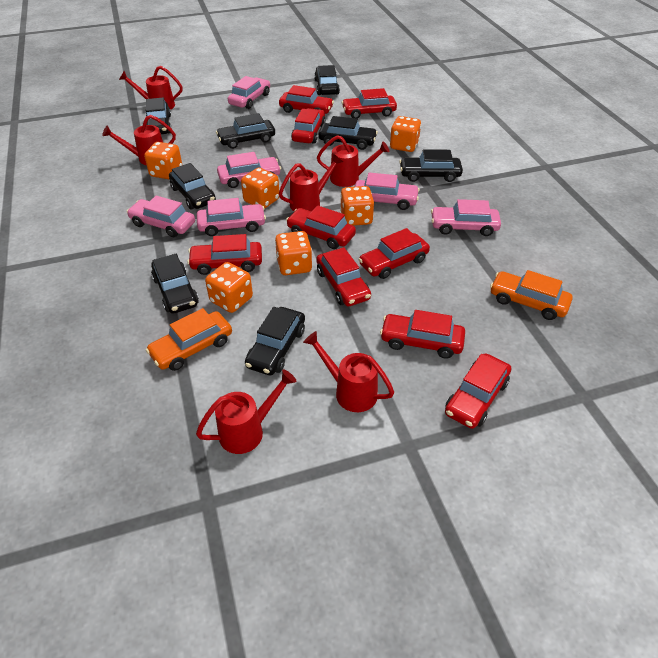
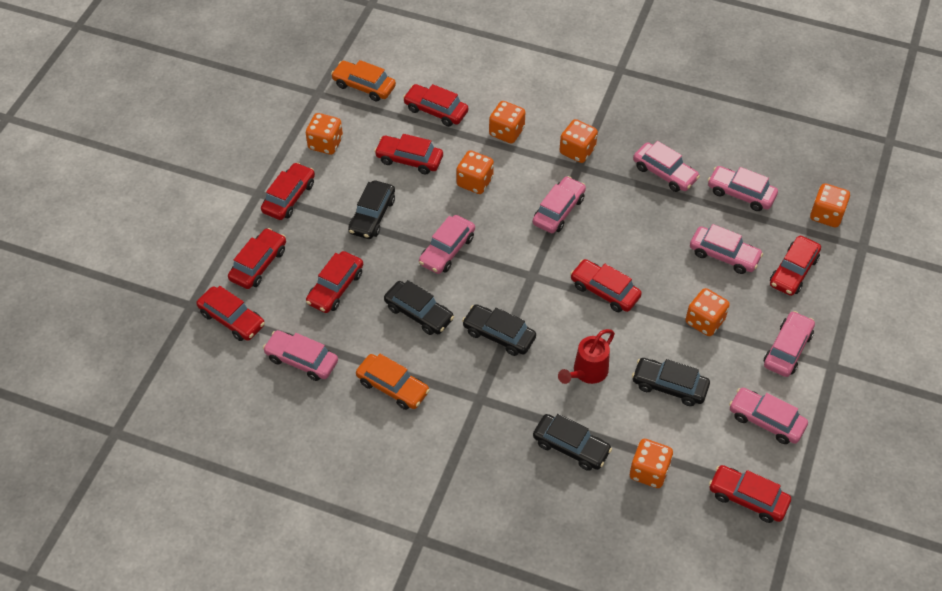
black car: [145,97,172,134] [151,254,199,314] [169,163,216,210] [216,113,275,149] [245,307,305,375] [314,65,340,95] [318,116,378,150] [399,150,463,182] = 8 -> [348,180,395,239] [384,280,454,335] [462,304,536,356] [533,414,612,471] [632,358,710,406] = 5
orange dice: [144,142,182,180] [205,262,253,313] [241,167,279,208] [275,231,312,275] [340,186,374,226] [390,116,421,152] = 6 -> [306,113,343,155] [456,150,494,194] [489,101,526,144] [560,119,598,163] [630,439,673,488] [685,288,730,336] [810,183,850,227] = 7
pink car: [127,196,195,237] [197,198,266,236] [217,152,281,188] [228,76,270,109] [355,173,420,210] [431,199,501,236] = 6 -> [263,330,338,381] [419,215,475,274] [533,176,586,233] [633,141,700,192] [690,224,763,274] [708,166,778,211] [729,388,808,444] [764,311,815,377] = 8
red watering can: [102,115,176,165] [119,66,183,110] [196,369,297,454] [279,154,343,212] [303,331,394,412] [317,135,390,187] = 6 -> [558,329,615,384] = 1

